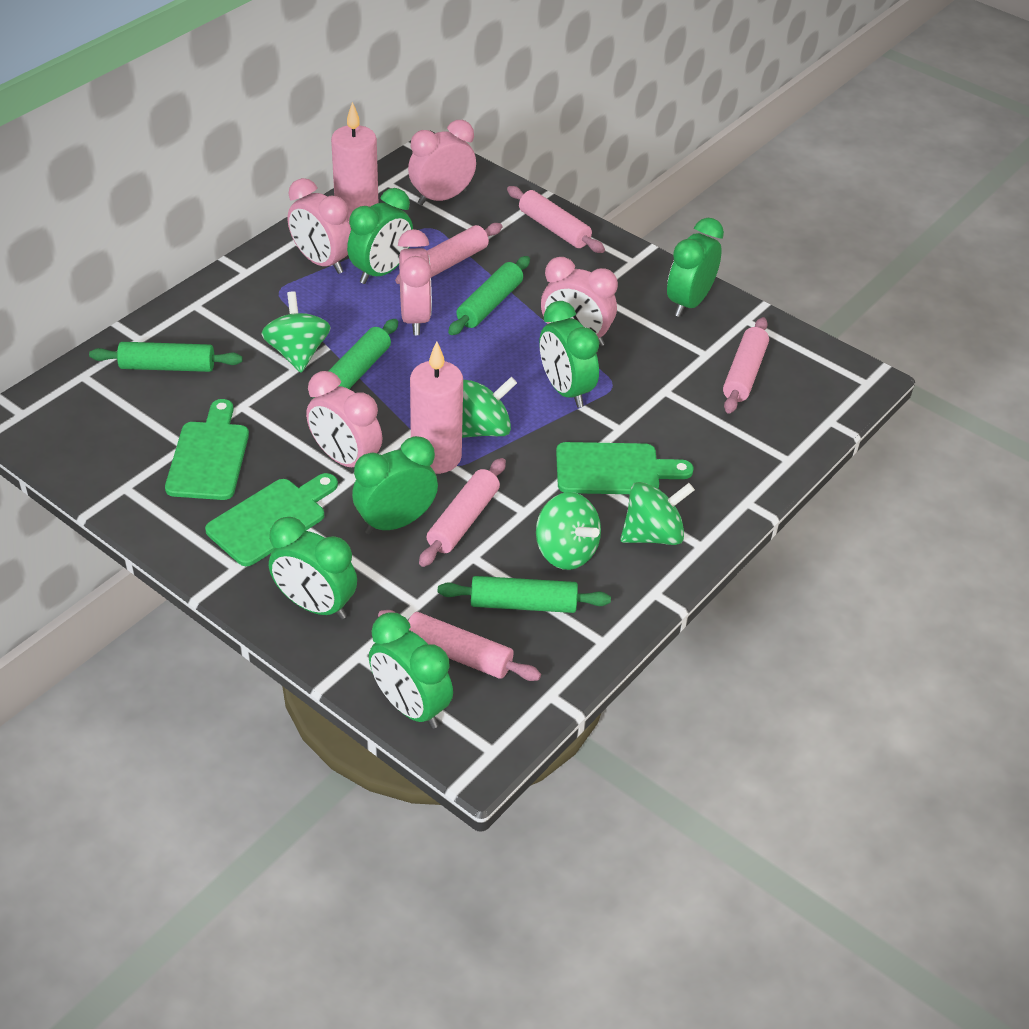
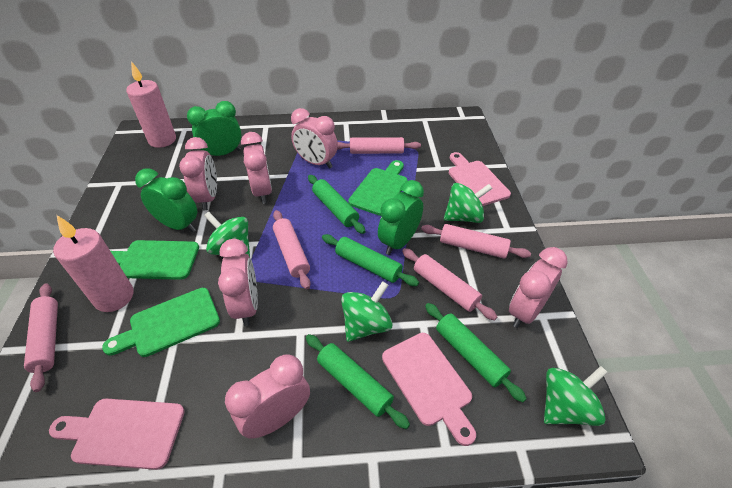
green clock: [269,517,357,620] [347,188,413,284] [352,436,438,535] [369,612,453,729] [539,301,599,408] [667,218,724,317] = 6 -> [135,168,197,232] [187,101,242,156] [378,180,424,255] = 3
pink clock: [288,178,351,274] [306,371,382,467] [398,229,432,335] [408,120,476,205] [541,257,618,346] = 5 -> [179,137,217,210] [218,239,258,326] [225,354,310,439] [241,132,272,204] [291,108,338,169] [509,247,568,328] = 6
pink cutting board: none = 0 -> [49,399,185,470] [382,333,476,446] [449,152,511,206] = 3

